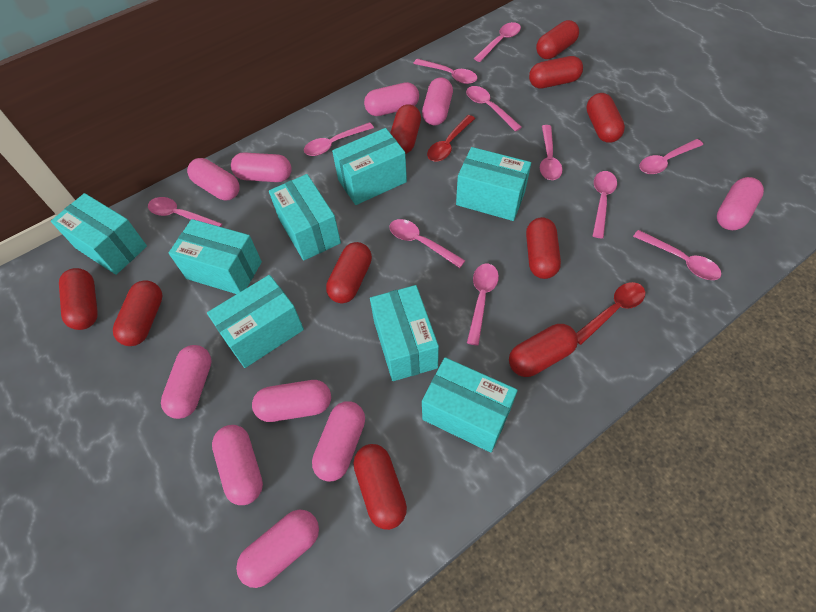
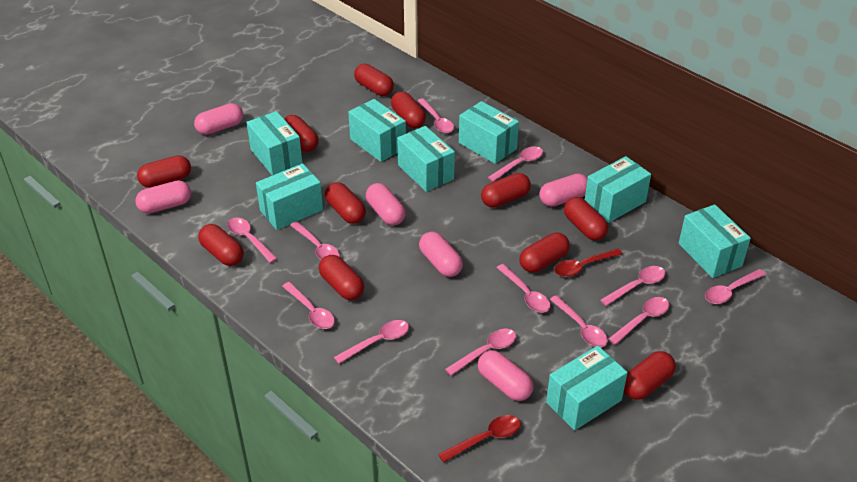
pink capsule: [161,345,212,419] [187,158,240,200] [212,425,263,505] [231,152,292,182] [236,510,319,588] [252,380,331,422] [312,401,365,482] [364,82,419,116] [422,77,453,125] [717,177,764,230] = 10 -> [135,180,191,213] [194,103,243,135] [366,183,406,225] [419,232,463,277] [478,350,533,401] [539,173,587,207] = 6
pink spoon: [148,197,222,227] [304,122,374,156] [390,219,465,268] [413,59,478,84] [466,86,522,132] [467,264,499,346] [474,22,521,62] [540,125,562,180] [593,171,617,238] [633,230,721,280] [639,139,703,174] = 11 -> [227,217,278,263] [282,282,335,329] [290,221,340,260] [334,320,409,364] [417,98,454,133] [445,329,516,376] [488,147,543,182] [497,264,550,313] [550,295,608,348] [600,266,666,306] [608,297,669,345] [705,269,766,304] = 12
red capsule: [59,268,98,330] [113,280,163,346] [326,242,372,303] [354,444,407,530] [390,104,421,154] [509,324,578,377] [526,217,561,279] [529,56,583,89] [536,20,579,59] [586,93,625,143] = 10 -> [137,155,191,188] [198,224,244,266] [284,115,319,152] [319,255,364,300] [325,182,366,224] [354,64,394,96] [391,91,426,128] [481,173,531,208] [519,232,570,273] [564,197,608,240] [624,351,676,400] = 11

